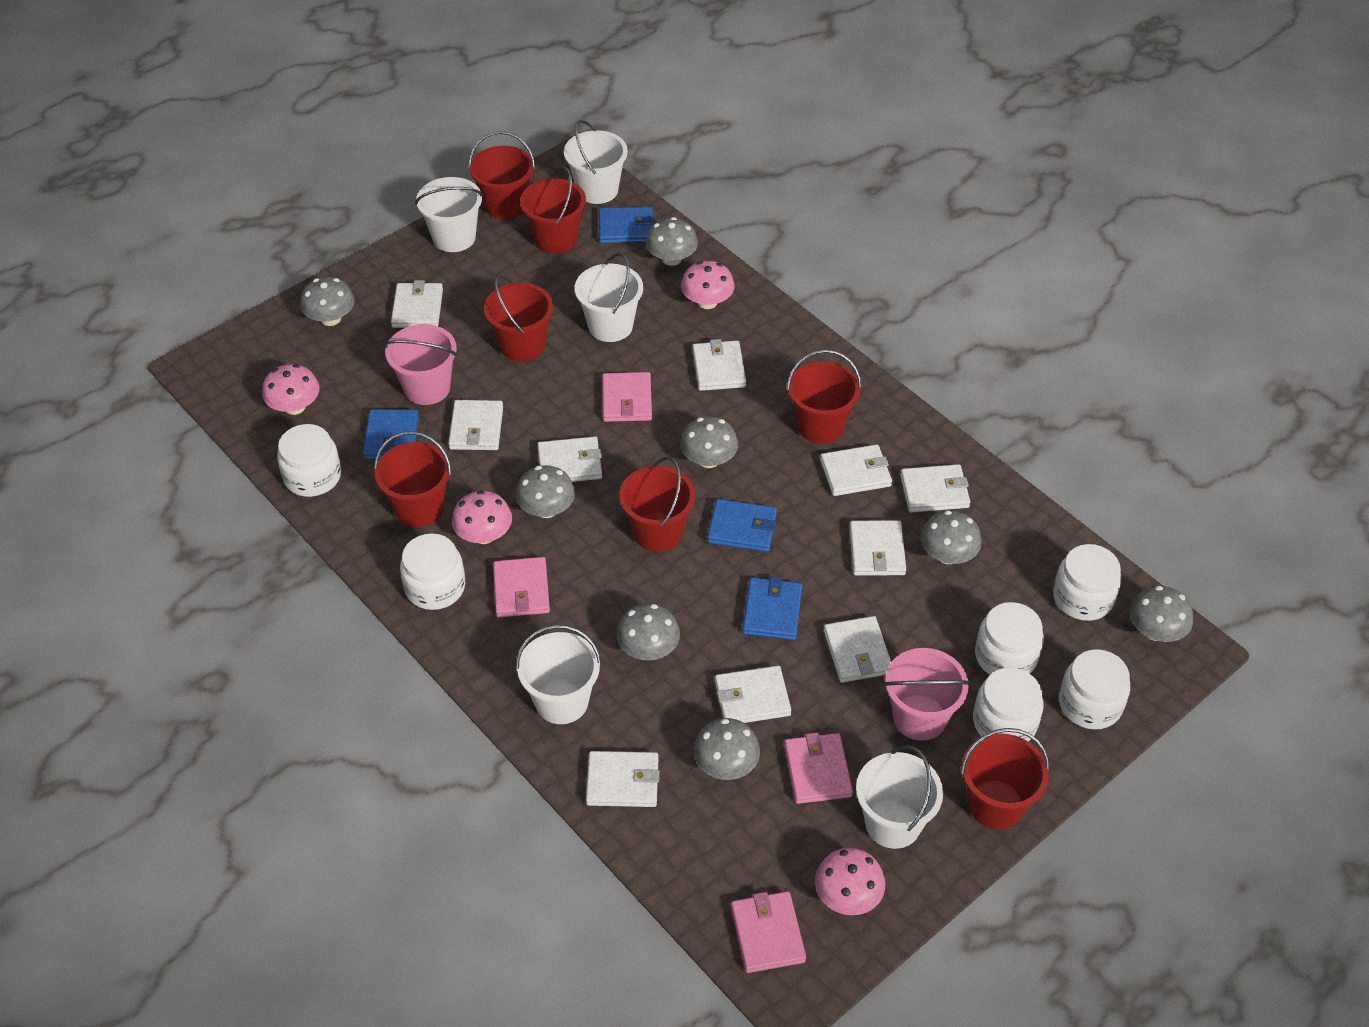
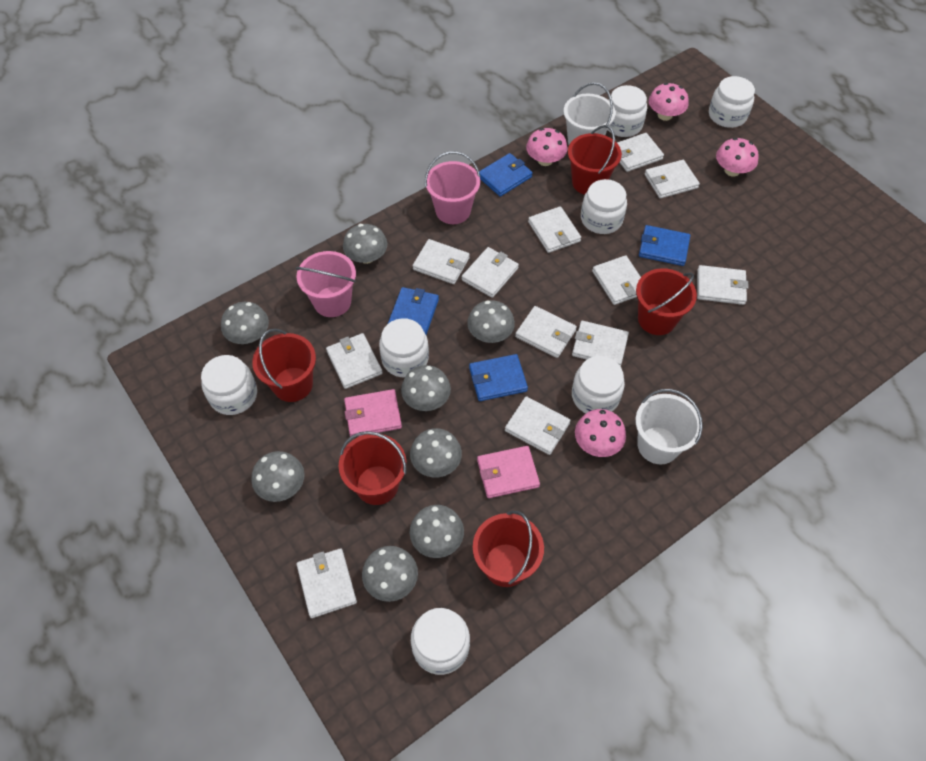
pink wallet: [493,557,550,617] [603,372,652,422] [731,891,806,973] [784,732,853,804] = 4 -> [344,389,402,437] [477,446,540,498] = 2
red bucket: [374,431,452,527] [469,131,535,220] [484,275,553,362] [520,167,586,254] [619,457,696,552] [787,349,862,444] [961,728,1050,829] = 7 -> [252,329,316,402] [339,431,407,505] [473,511,544,587] [568,125,622,195] [636,268,697,335] = 5
white bucket: [415,177,483,252] [516,625,601,724] [564,120,628,204] [575,253,643,342] [856,745,943,849] = 5 -> [563,82,615,145] [635,389,703,464] = 2
white jar: [277,424,341,497] [400,533,465,610] [973,668,1044,742] [975,602,1044,675] [1053,544,1121,621] [1059,649,1130,730] = 6 -> [201,355,257,415] [379,318,429,377] [411,608,470,675] [572,356,625,413] [581,179,627,234] [608,85,647,137] [709,76,755,128] = 7
white wallet: [391,280,443,328] [448,400,503,450] [537,437,602,482] [586,751,660,807] [692,339,746,391] [715,666,791,723] [820,444,892,496] [824,616,891,683] [849,520,906,575] [900,464,971,512] = 10 -> [296,548,357,618] [326,333,382,389] [412,239,470,284] [462,247,519,298] [505,396,570,455] [515,306,577,358] [528,206,581,253] [572,321,629,367] [592,255,641,305] [617,133,664,172] [645,160,700,198] [697,265,749,305] = 12

